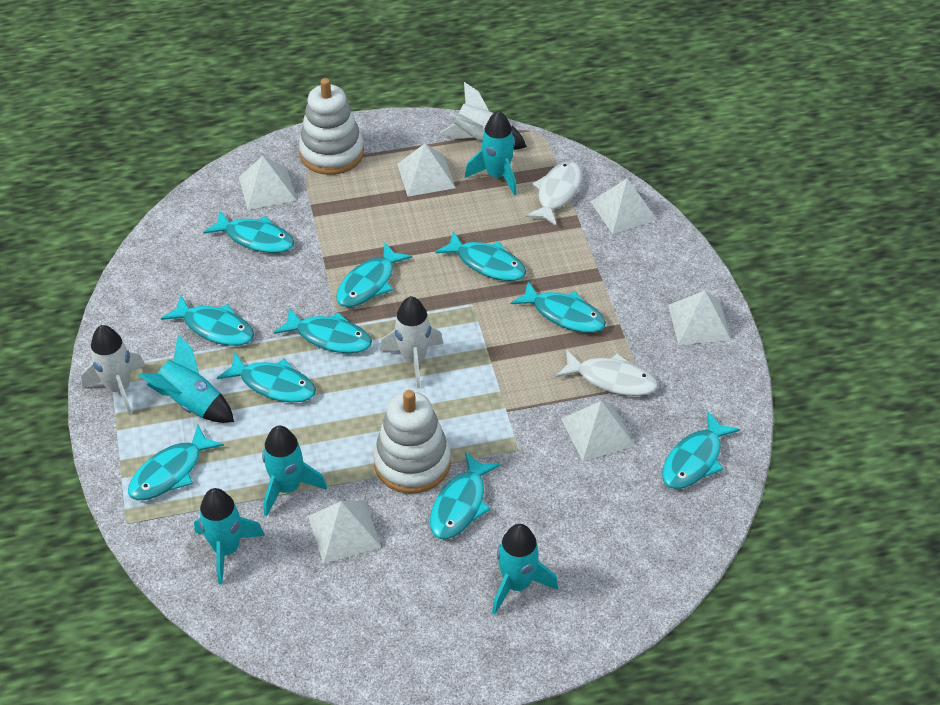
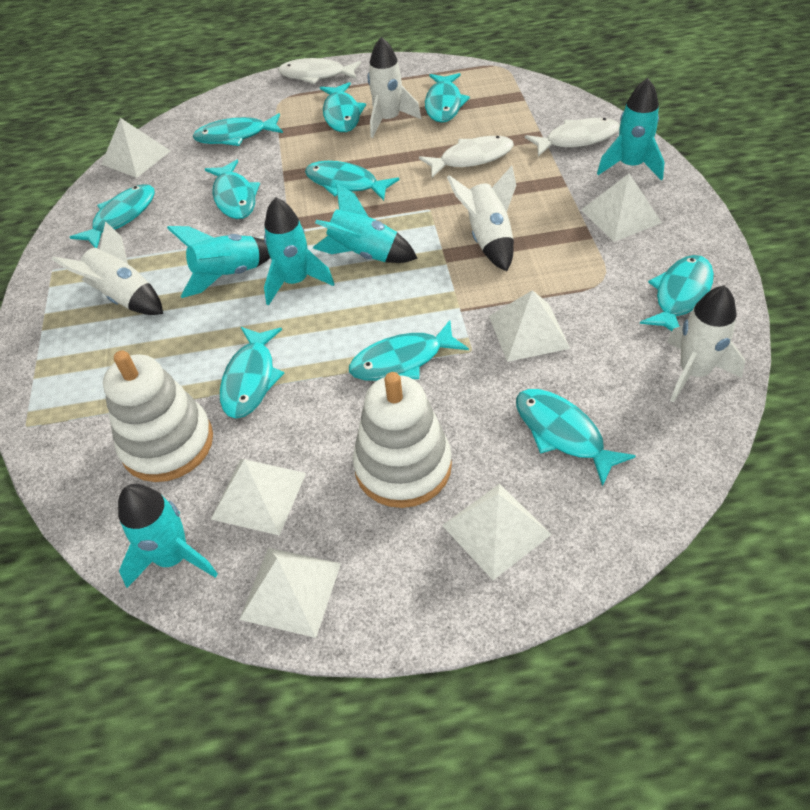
white fish: [525,161,582,226] [556,349,658,396] = 2 -> [278,58,361,84] [419,136,514,177] [525,118,620,156] = 3
white rocket: [81,325,145,415] [380,296,443,389] [440,82,527,150] = 3 -> [52,221,163,315] [367,37,421,138] [447,166,516,271] [667,285,745,402] = 4

